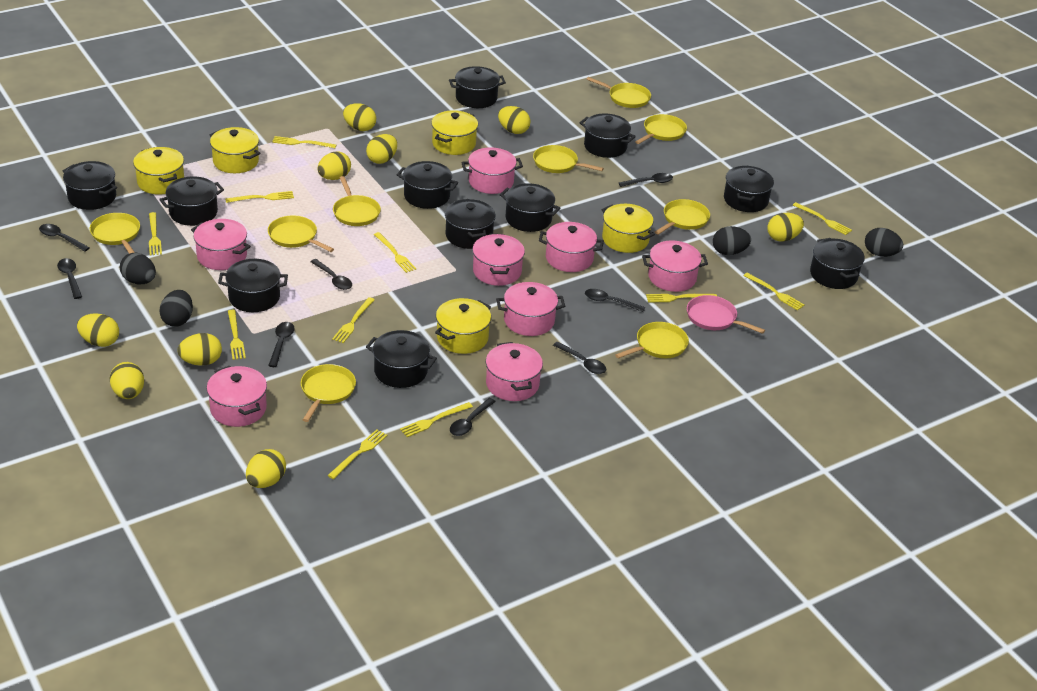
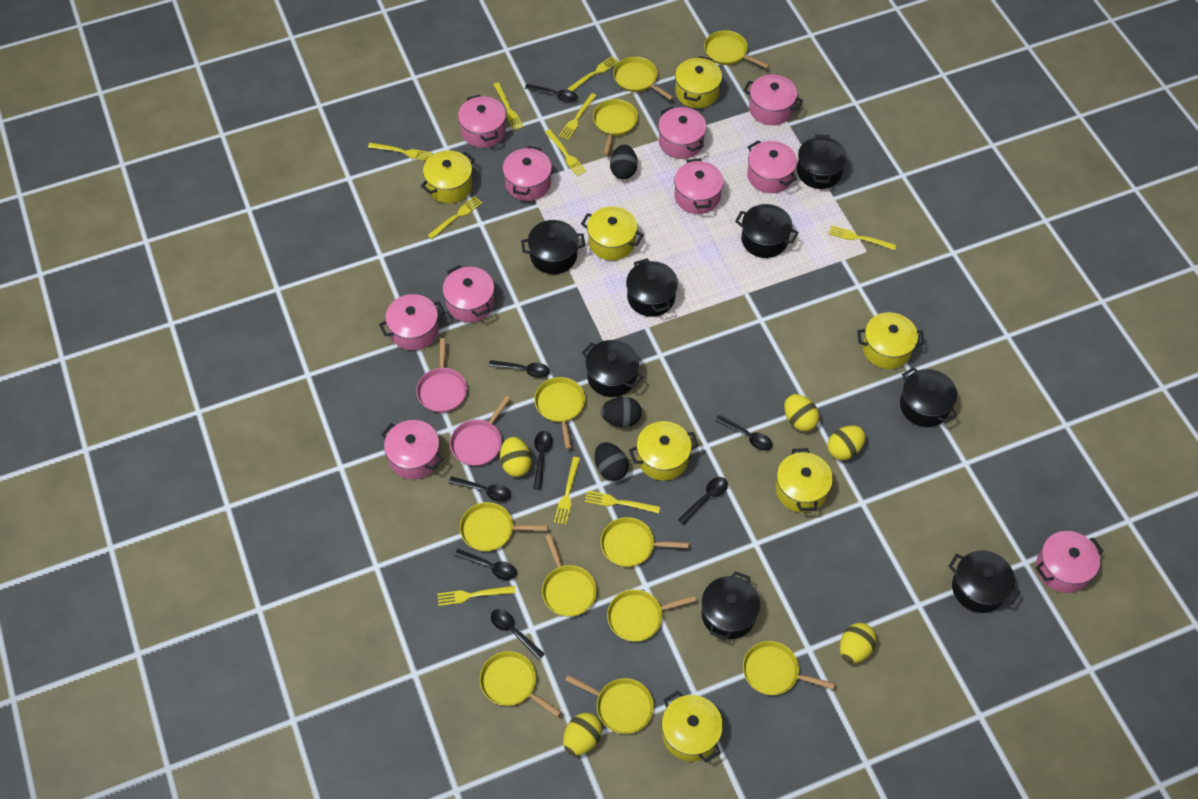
black egg: [120,253,156,284] [159,290,193,327] [713,226,751,255] [865,228,903,257] = 4 -> [594,442,628,481] [601,397,642,427] [610,144,637,179] = 3
black pot: [63,161,117,210] [159,176,224,226] [218,259,288,312] [366,330,437,388] [397,161,459,209] [445,199,496,249] [449,66,506,108] [500,183,561,232] [580,114,636,158] [724,166,774,212] [810,238,865,289] = 11 -> [521,220,585,274] [582,340,643,397] [626,258,678,317] [701,571,760,640] [735,204,799,258] [797,134,847,189] [900,367,957,427] [948,550,1021,613] = 8
pink pan: [687,295,765,334] = 1 -> [416,338,467,413] [450,396,510,466] = 2
pink pot: [191,219,251,270] [207,366,267,427] [461,147,523,194] [472,234,525,286] [486,342,543,401] [496,282,565,336] [539,222,604,272] [642,240,708,292] = 8 -> [379,294,445,350] [381,420,444,479] [443,265,494,322] [458,94,506,148] [503,146,552,201] [658,106,707,159] [674,158,724,214] [743,74,803,125] [747,140,797,193] [1035,531,1103,593] = 10
yellow egg: [77,313,119,347] [109,362,144,399] [177,333,222,366] [246,449,286,488] [317,152,351,180] [343,103,376,131] [366,134,397,164] [498,106,531,134] [767,213,804,242] = 9 -> [500,437,532,477] [563,713,602,756] [784,394,819,431] [827,426,866,460] [840,623,876,663] = 5
yellow fork: [149,212,162,255] [225,191,294,203] [228,310,246,360] [272,136,336,148] [328,429,388,479] [332,297,375,343] [374,232,417,273] [400,402,473,437] [646,294,717,303] [743,273,805,310] [793,202,852,235] = 11 -> [368,143,433,161] [427,196,482,239] [437,586,516,606] [493,82,523,131] [545,129,586,176] [554,457,580,525] [559,93,597,140] [567,56,619,91] [585,491,660,513] [829,226,896,250] = 10
yellow pan: [90,213,140,254] [268,216,334,252] [301,364,356,422] [333,176,381,226] [533,145,604,173] [586,77,651,108] [615,322,689,359] [635,114,687,144] [655,199,710,235] = 9 -> [460,502,547,552] [480,651,561,717] [534,377,585,449] [542,535,597,617] [565,675,654,734] [593,99,638,155] [600,517,689,567] [607,589,696,642] [613,57,674,100] [704,30,770,68] [743,641,835,695] = 11
yellow pot: [133,147,184,195] [210,127,260,173] [431,110,478,155] [435,298,491,354] [602,204,655,253] = 5 -> [421,150,475,203] [581,206,644,261] [629,421,699,481] [661,691,723,763] [675,56,722,108] [776,448,833,513] [857,312,924,369] = 7

